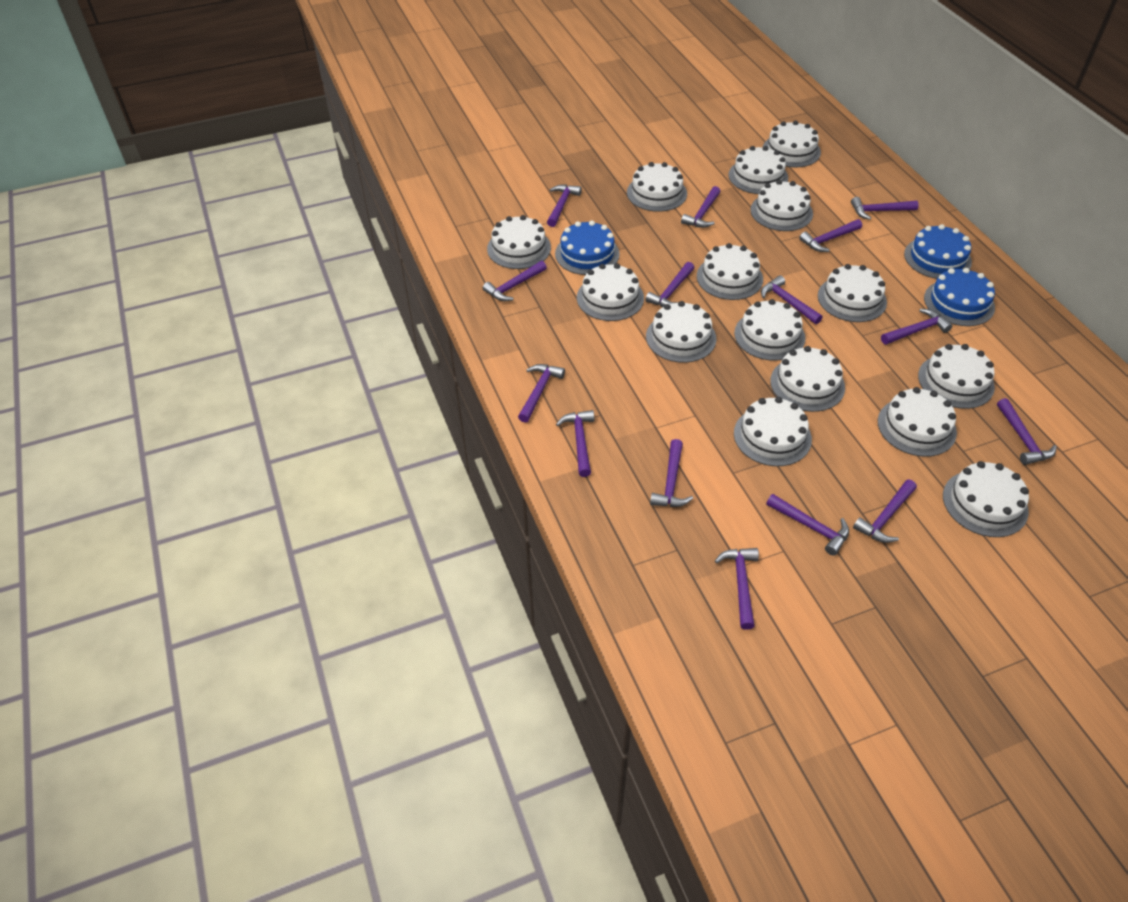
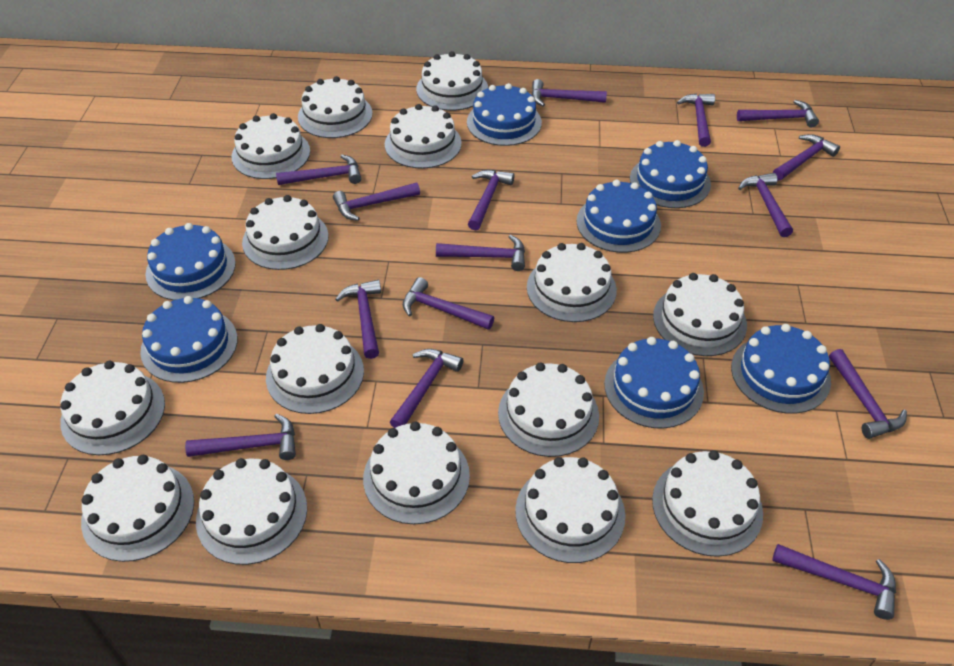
blue cake: [555,221,620,275] [904,224,972,279] [924,268,995,326] = 3 -> [140,296,237,383] [145,223,236,300] [467,83,542,146] [576,180,661,253] [604,337,704,429] [630,140,711,208] [731,324,831,414] = 7

